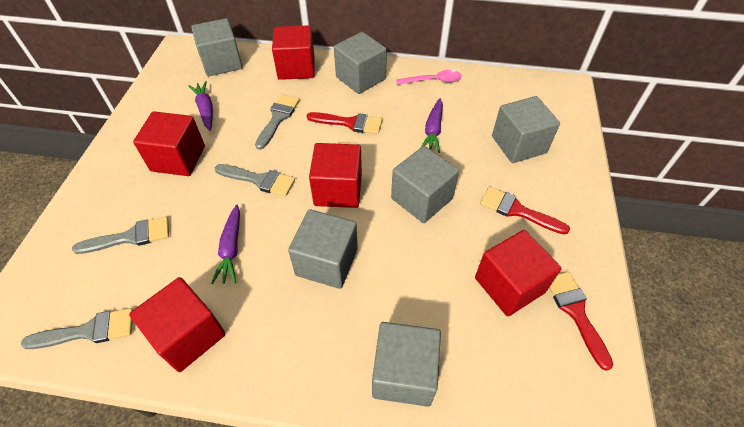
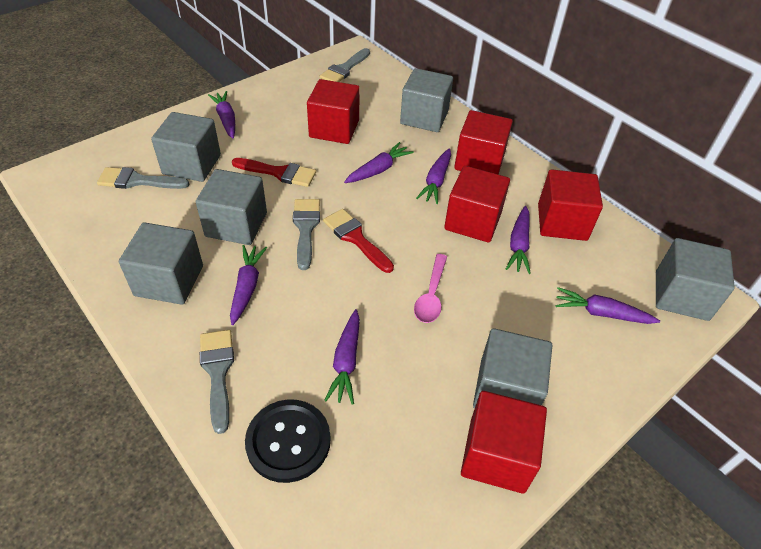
black button: none = 0 -> [245,399,331,483] = 1
purple carrot: [188,81,213,131] [211,205,240,284] [421,98,443,153] = 3 -> [208,91,235,138] [230,245,267,325] [324,309,360,405] [344,142,414,183] [416,148,451,204] [506,206,531,274] [555,287,660,324] = 7
red brush: [307,112,383,134] [480,186,570,235] [549,272,614,371] = 3 -> [232,158,316,187] [323,209,394,273] = 2

